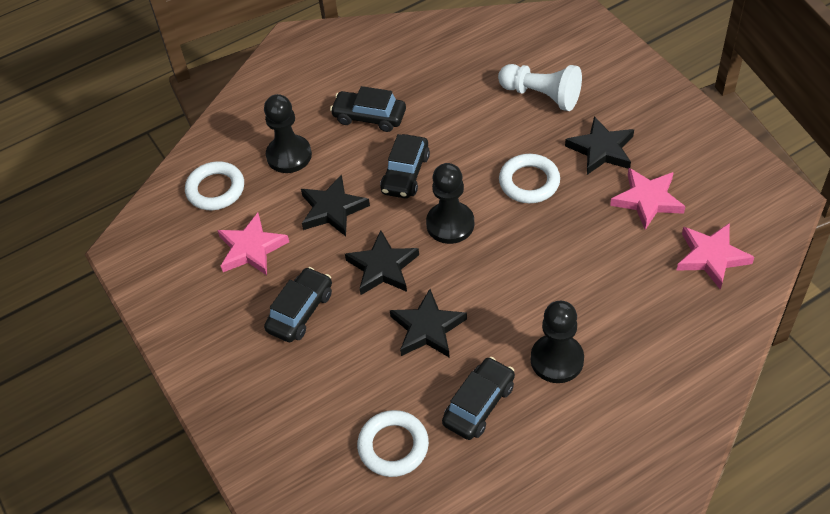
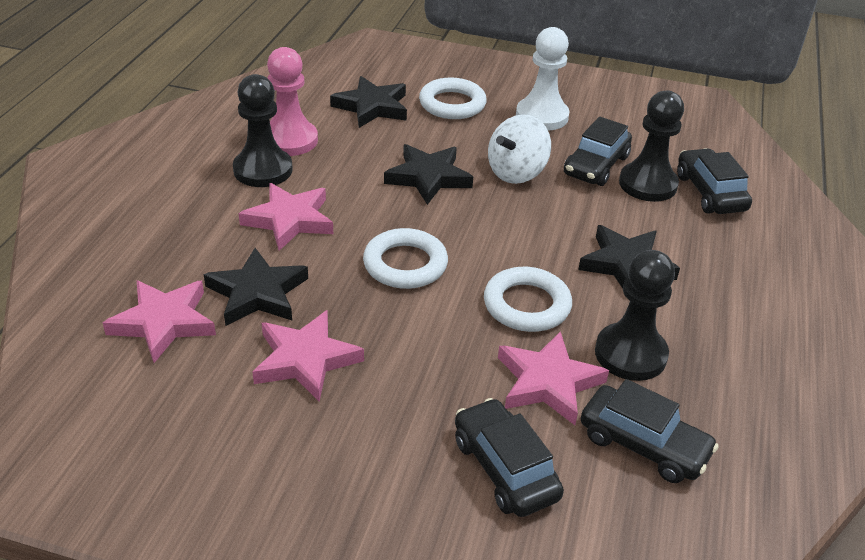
pink pawn: none = 0 -> [267,47,318,156] = 1
pink star: [217,213,289,275] [610,168,686,230] [676,223,754,290] = 3 -> [103,280,216,363] [239,183,333,251] [253,310,364,402] [498,331,609,425] = 4
white spinning top: none = 0 -> [488,114,551,184] = 1

